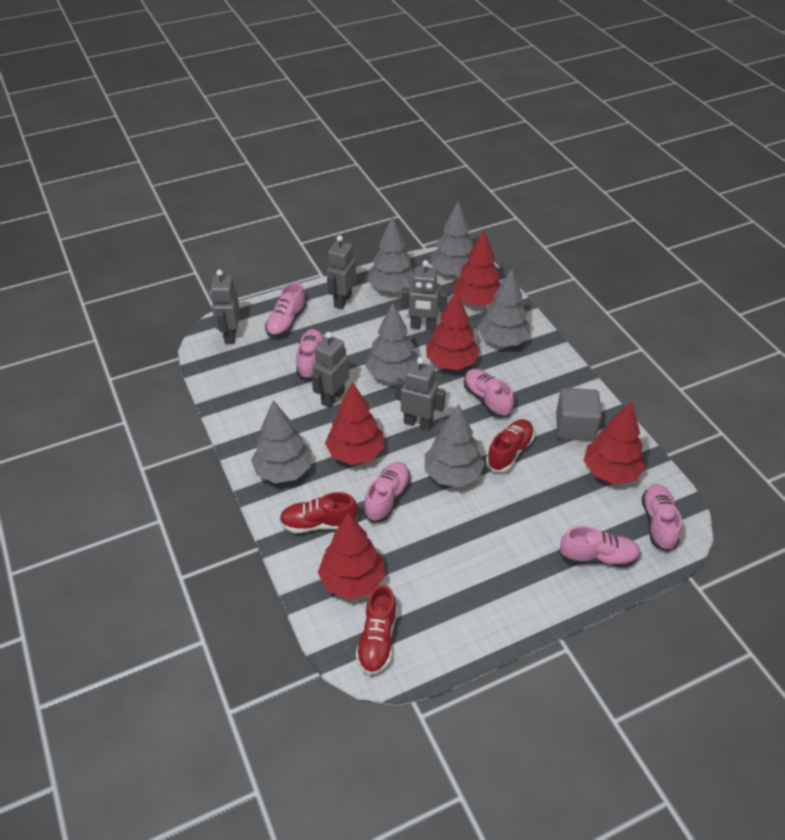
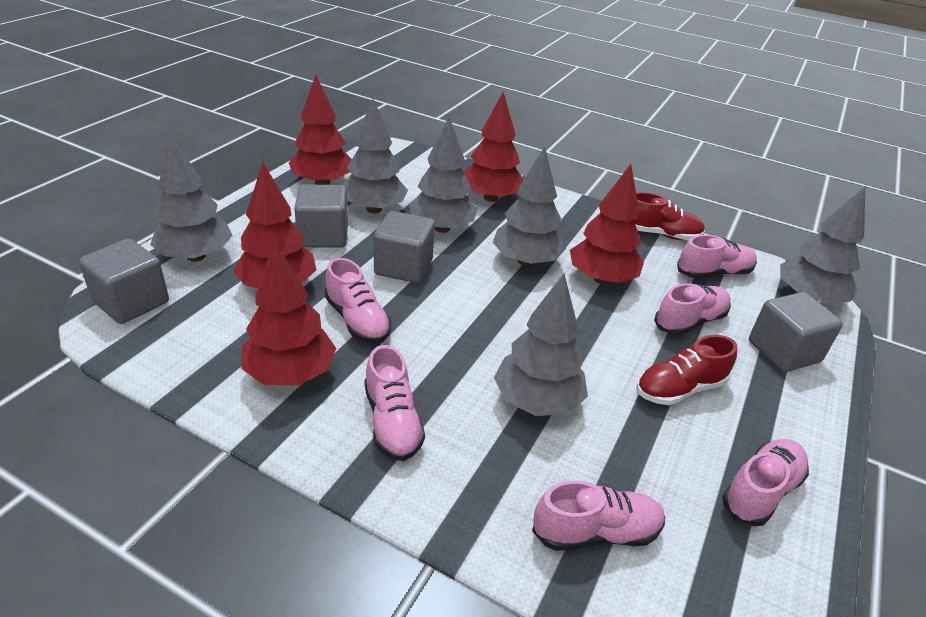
grey cube: [556,388,602,441] = 1 -> [79,239,169,324] [294,184,348,248] [373,211,435,283] [749,292,843,372] = 4
grey robot: [210,270,240,344] [312,332,349,408] [326,235,356,309] [395,357,446,430] [401,260,448,330] = 5 -> none = 0
red shoe: [279,492,358,533] [356,585,397,675] [486,419,534,472] = 3 -> [634,192,705,240] [636,335,737,405] = 2

